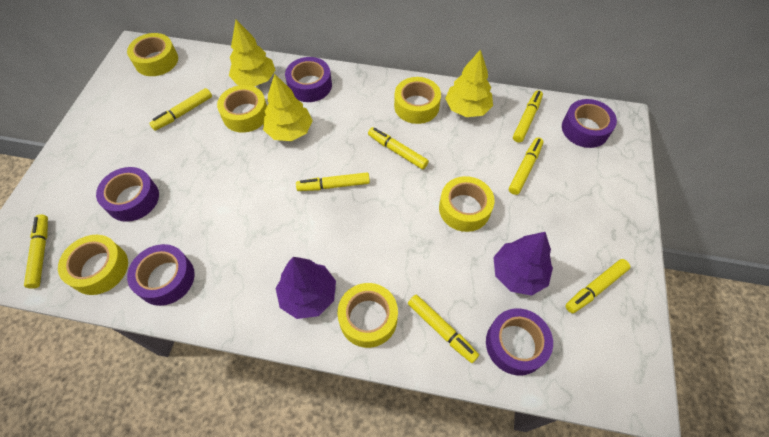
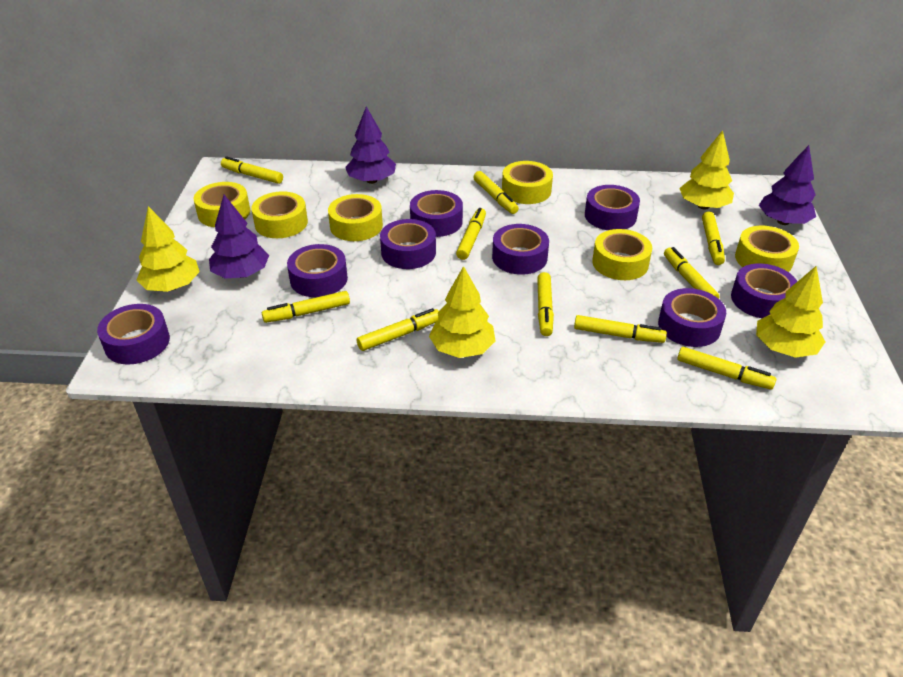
purple tape: [96,167,159,222] [127,244,195,306] [285,57,332,102] [486,308,553,376] [562,99,617,148] = 5 -> [97,304,170,365] [287,244,348,297] [380,219,436,269] [410,190,463,237] [492,224,549,275] [585,185,640,230] [658,288,726,347] [731,263,797,318] = 8
purple tree: [276,257,336,319] [493,232,553,296] = 2 -> [209,195,269,279] [345,107,396,184] [759,145,816,225] = 3
yellow marker: [24,214,48,289] [149,88,212,131] [296,173,370,191] [368,127,429,169] [408,295,479,363] [509,138,543,195] [513,90,543,143] [565,259,630,313] = 8 -> [221,156,283,184] [262,291,350,323] [357,308,439,351] [456,208,486,260] [473,171,519,214] [537,272,554,336] [574,315,667,343] [664,247,719,299] [677,347,776,389] [702,212,725,265] = 10
yellow tree: [229,20,275,86] [263,74,313,141] [445,49,493,117] = 3 -> [137,206,200,292] [429,266,495,358] [679,130,734,210] [756,266,825,358] = 4

